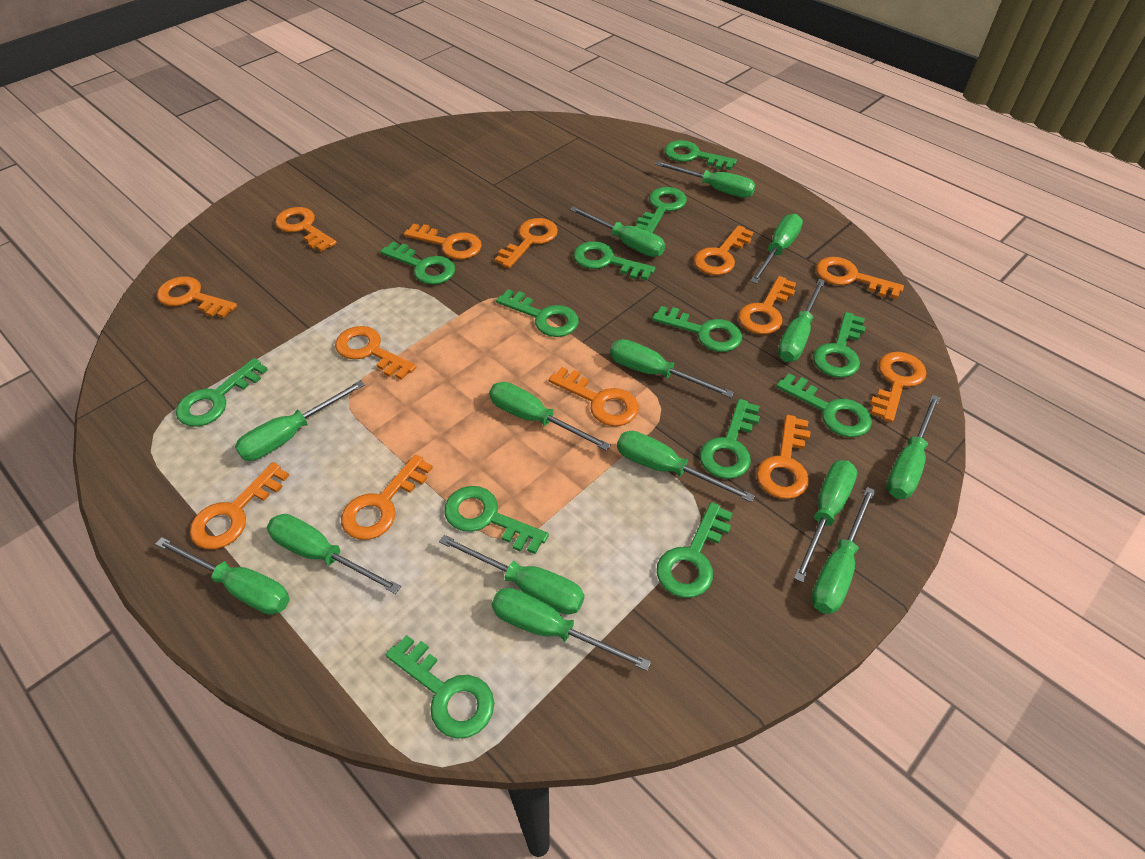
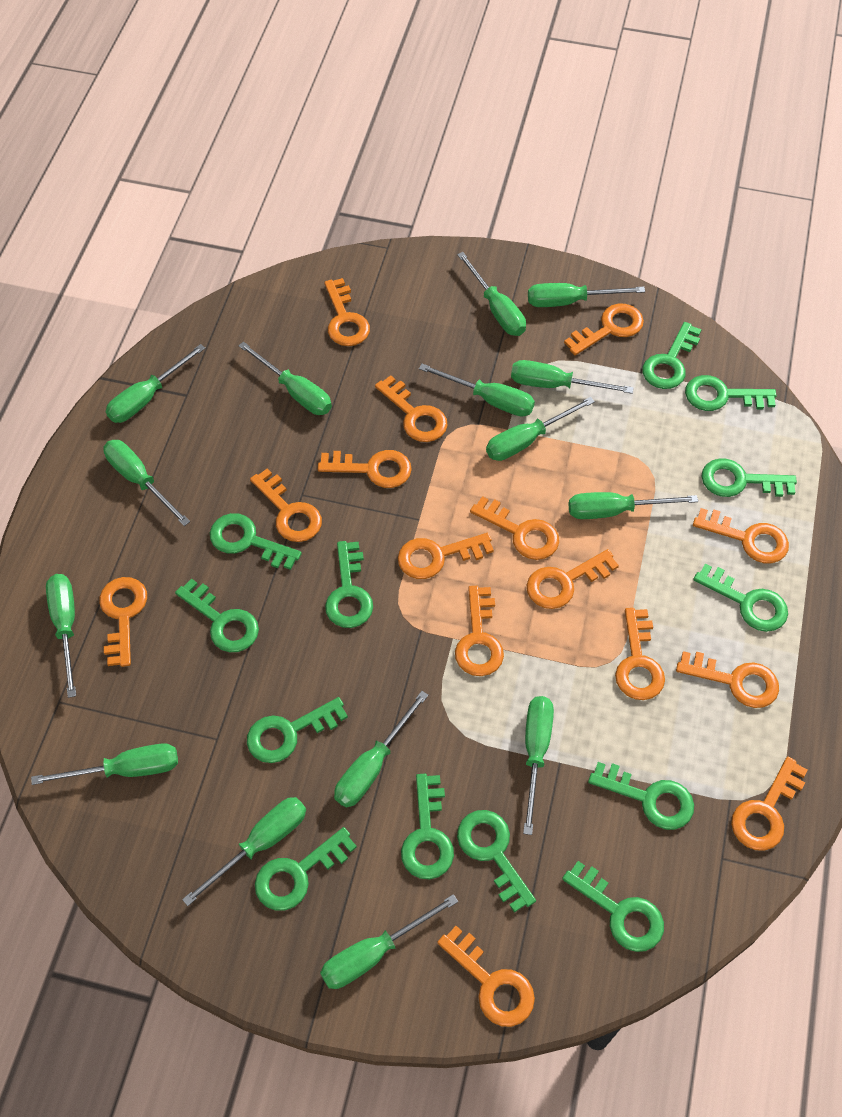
orange key: [157,276,237,318] [190,462,290,549] [275,207,337,252] [335,326,416,380] [341,455,433,540] [404,224,482,259] [495,218,558,268] [549,367,639,426] [694,225,754,275] [738,276,796,334] [756,415,811,499] [816,257,904,299] [870,352,927,422] = 13 -> [99,577,147,667] [250,469,322,542] [318,450,412,488] [324,278,370,346] [375,375,448,442] [398,533,494,579] [437,926,535,1027] [455,586,504,676] [470,496,559,560] [527,549,619,609] [564,303,644,355] [615,608,665,700] [676,651,779,708] [693,508,789,563] [731,757,808,851] = 15

